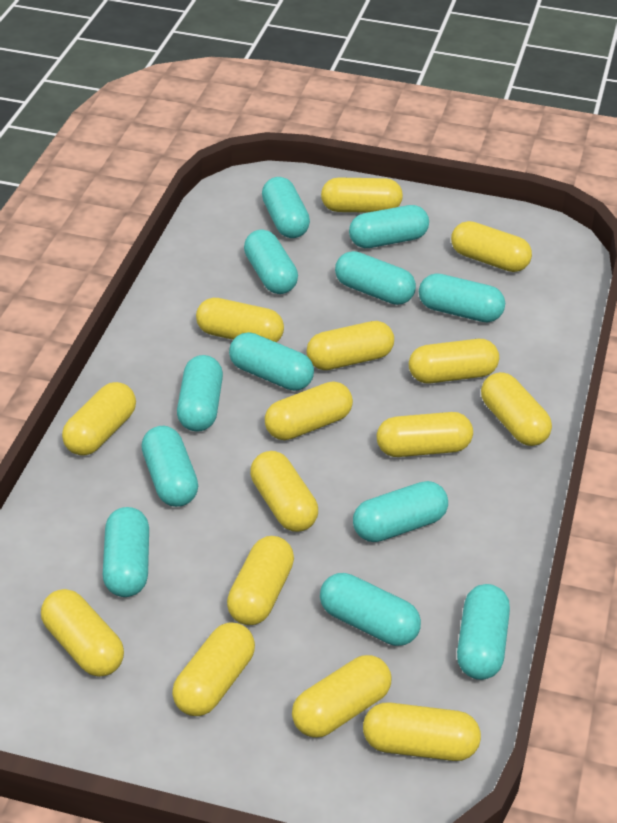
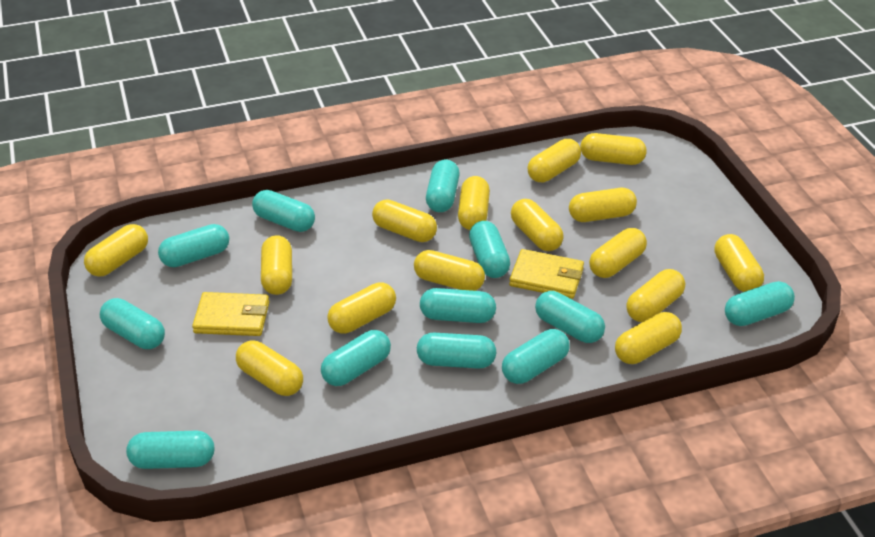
yellow wallet: none = 0 -> [192,292,269,336] [509,249,584,299] = 2

